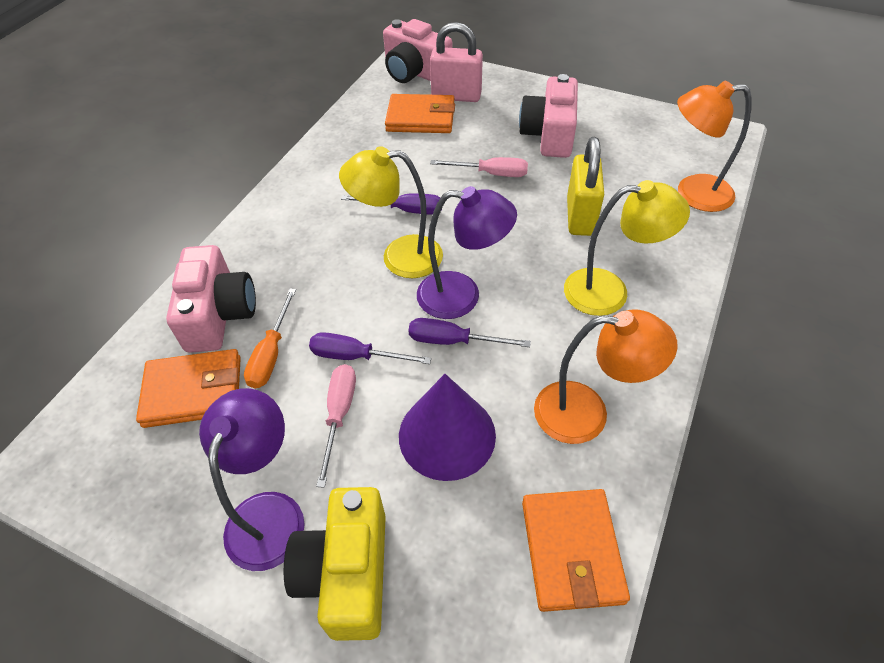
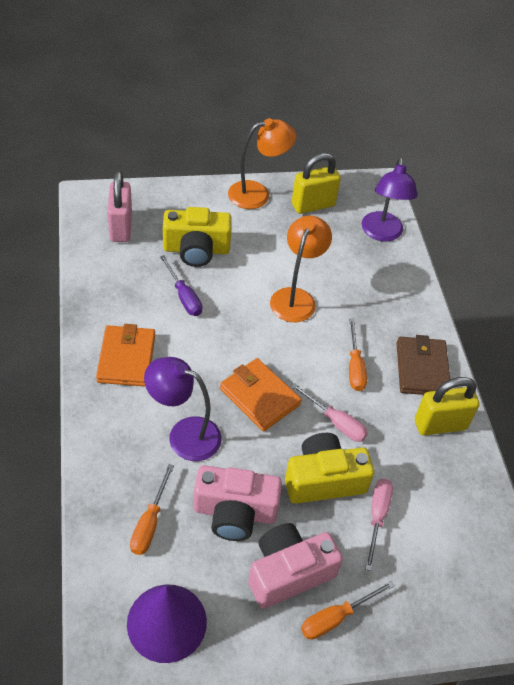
brown wallet: none = 0 -> [397,335,450,395] = 1
orange screwdriver: [244,288,296,388] = 1 -> [130,464,174,555] [301,581,395,639] [349,319,367,391] = 3
orange wallet: [136,349,241,428] [385,94,455,133] [522,489,630,612] = 3 -> [96,324,155,387] [220,358,301,431] = 2
pink camera: [166,245,256,353] [383,19,452,83] [519,74,578,158] = 3 -> [193,465,282,541] [248,523,343,609] = 2
purple screwdriver: [309,332,431,364] [341,193,442,215] [409,318,531,347] = 3 -> [160,255,202,316] = 1
yellow camera: [284,487,386,641] = 1 -> [163,207,232,267] [285,433,374,504] = 2
yellow lamp: [339,146,443,278] [564,180,690,316] = 2 -> none = 0
yellow padlock: [567,137,604,236] = 1 -> [292,153,341,214] [415,377,479,435] = 2

